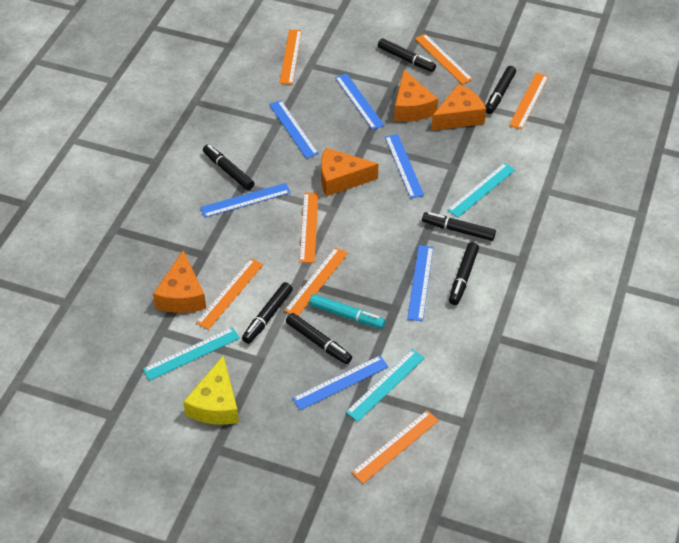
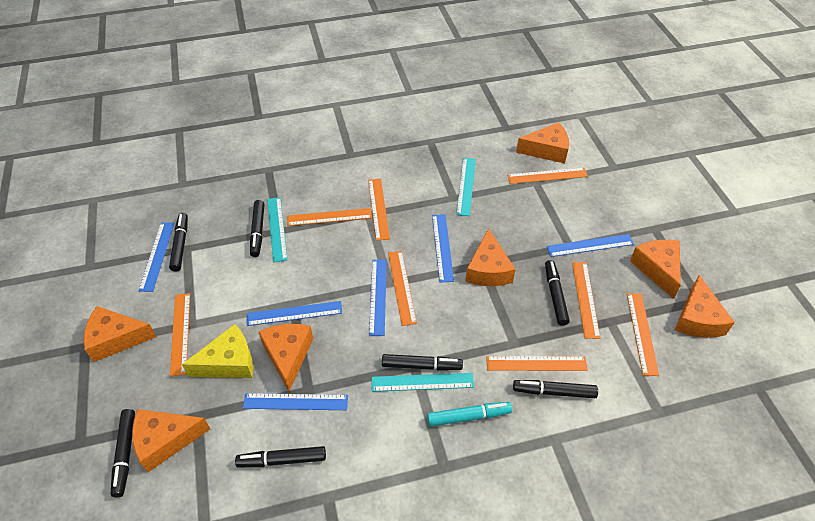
orange cheese: [153,251,206,313] [321,148,378,196] [394,70,438,122] [431,84,486,131] = 4 -> [83,306,157,362] [132,409,210,472] [259,324,313,391] [465,228,516,286] [516,122,569,164] [630,240,681,299] [675,275,735,338] = 7
orange ruler: [196,258,263,330] [280,29,302,85] [284,247,348,316] [299,193,319,263] [351,410,439,484] [415,34,473,84] [509,73,549,129] = 7 -> [170,293,190,377] [287,208,372,226] [368,179,390,241] [388,251,417,326] [486,356,588,371] [507,168,588,184] [572,262,600,339] [627,293,659,376] = 8

